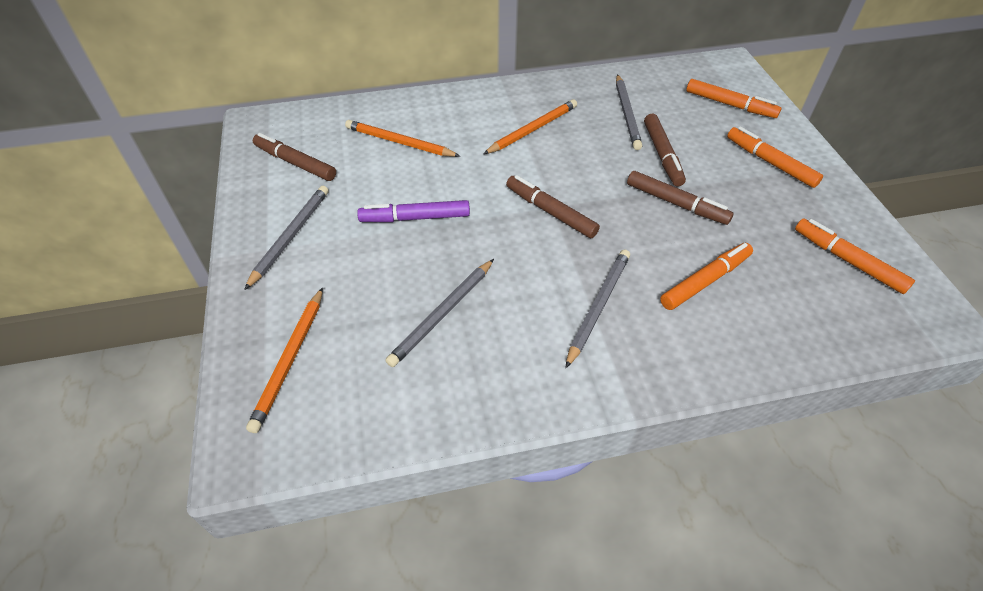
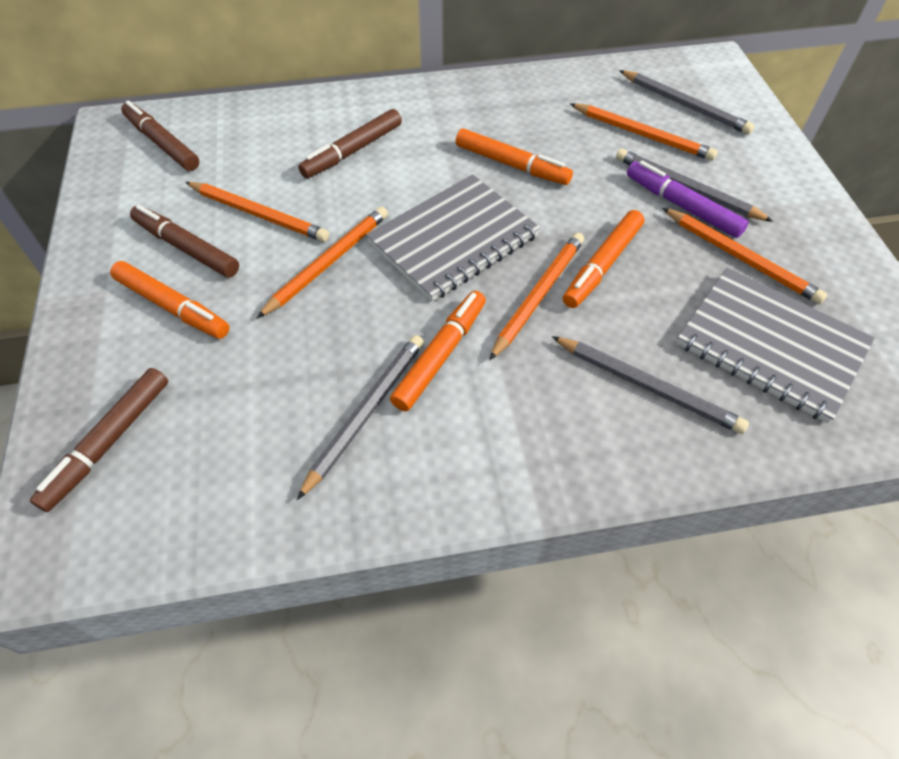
grey notebook: none = 0 -> [366,174,540,302] [677,268,875,423] = 2
orange pencil: [246,287,323,433] [345,120,460,157] [483,99,577,154] = 3 -> [185,182,329,242] [257,206,388,318] [489,232,584,361] [570,103,718,161] [663,208,827,304] = 5

